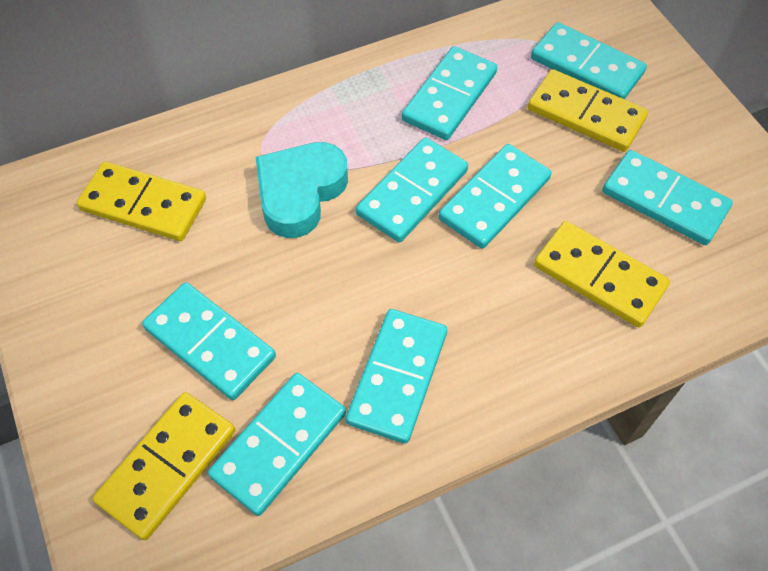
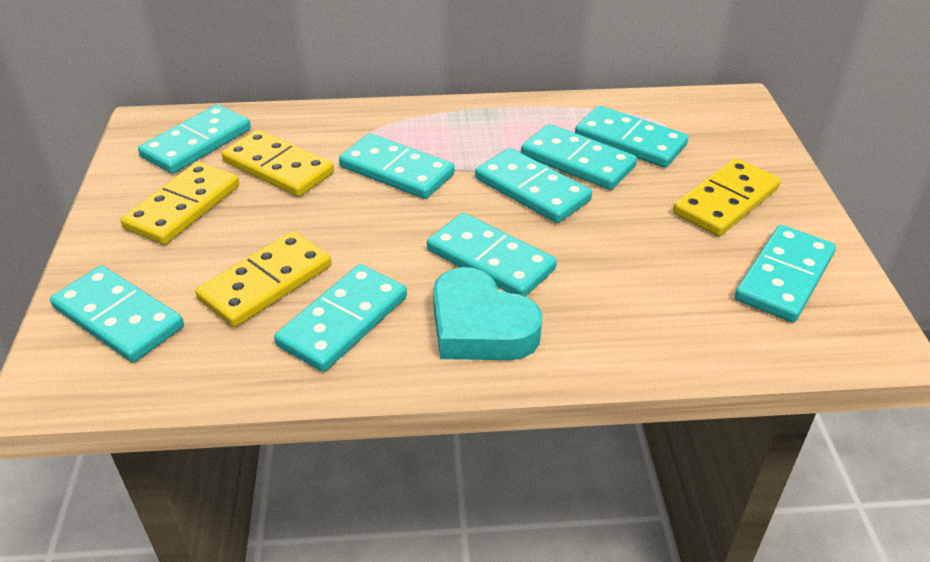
turquoise domino: [142,282,276,400] [208,373,346,516] [346,309,447,444] [356,137,468,242] [402,46,497,140] [438,144,552,249] [531,22,647,99] [602,150,733,245] = 8 -> [50,266,184,362] [138,104,251,174] [274,264,407,372] [339,133,455,199] [427,213,557,297] [475,148,592,223] [521,124,637,190] [575,106,689,168] [735,225,836,322] = 9

